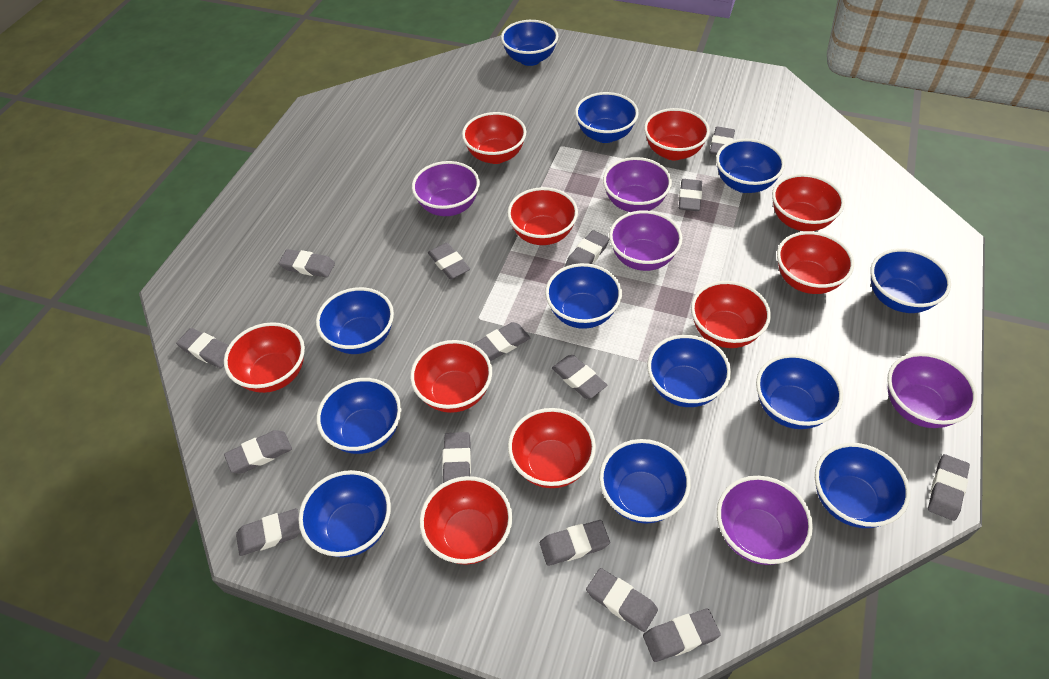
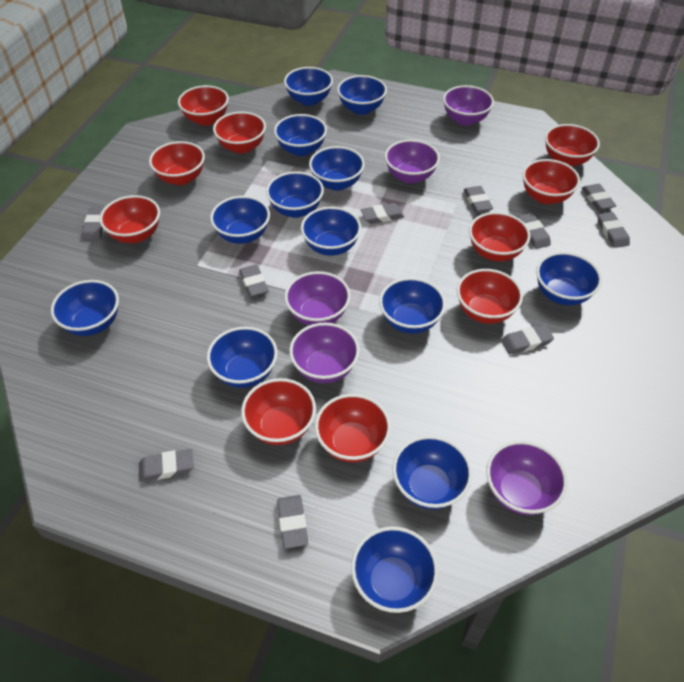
blue bowl: [298,470,391,557] [316,287,394,354] [317,378,401,454] [501,20,558,66] [545,263,622,329] [575,92,639,143] [599,439,691,524] [647,335,731,407] [716,139,785,193] [756,354,843,429] [815,443,910,528] [870,248,951,313] = 12 -> [51,280,119,336] [207,327,278,388] [210,196,270,244] [266,171,324,218] [274,114,327,156] [284,67,333,106] [301,207,361,256] [309,146,365,191] [337,75,387,115] [351,526,438,613] [379,277,446,334] [393,436,472,510] [536,252,602,305] = 13
grey eraser: [176,328,229,368] [224,430,292,474] [236,508,301,556] [279,249,335,277] [428,243,470,280] [442,432,471,483] [473,322,531,361] [540,520,610,566] [552,355,607,399] [565,230,609,267] [586,568,658,632] [643,608,721,662] [679,179,702,211] [710,127,735,155] [928,454,970,521] = 15 -> [82,207,105,241] [139,449,194,482] [239,264,269,297] [277,495,308,549] [361,203,404,224] [464,186,493,212] [501,325,554,355] [518,213,551,249] [582,184,616,210] [598,212,630,248] = 10

